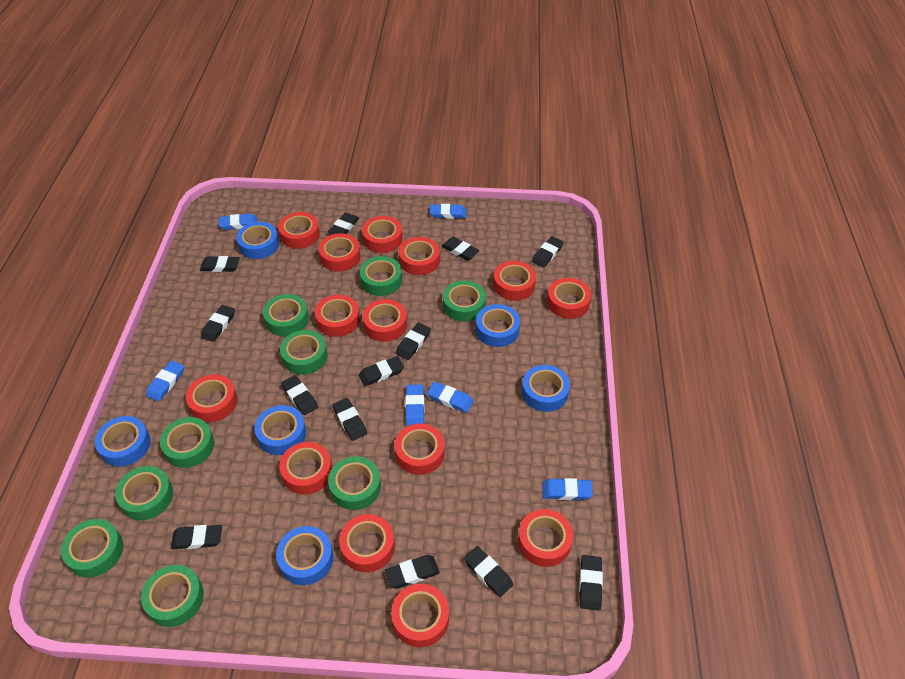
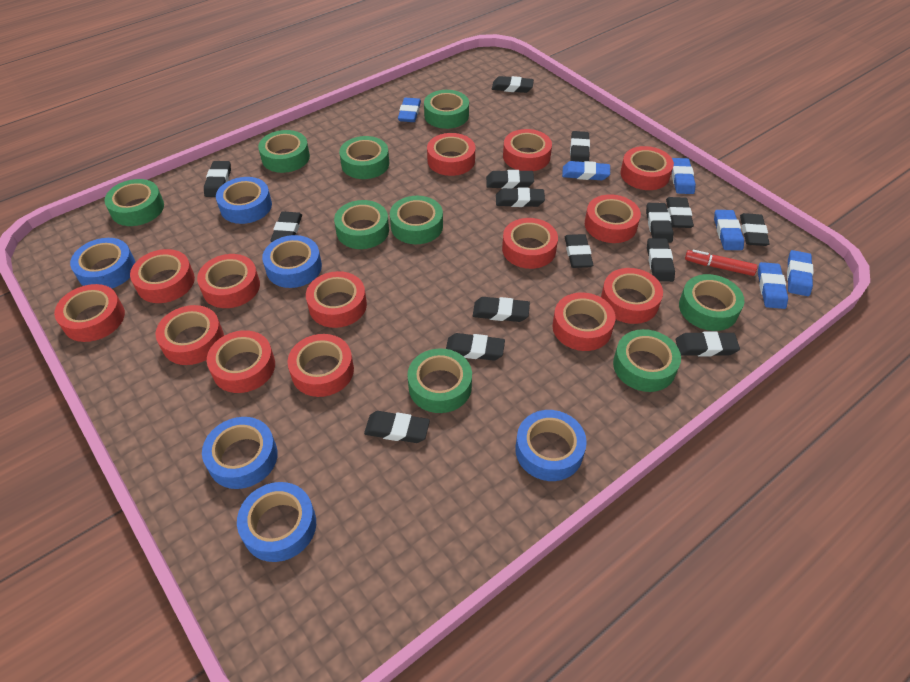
black eraser: [171,525,222,549] [200,256,240,272] [201,305,235,342] [281,375,318,415] [328,213,359,234] [332,398,367,441] [359,356,404,386] [385,555,440,589] [396,323,431,360] [441,237,479,260] [464,546,513,597] [532,236,564,268] [579,555,603,611] = 13 -> [204,161,231,197] [270,212,302,242] [364,411,430,443] [446,333,505,361] [473,297,530,322] [486,170,534,189] [492,76,534,93] [496,187,545,207] [565,234,593,268] [570,131,590,162] [646,203,673,243] [647,238,675,282] [666,197,694,228] [676,331,740,356] [740,213,770,246] = 15
red marker: none = 0 -> [685,250,757,276] = 1

